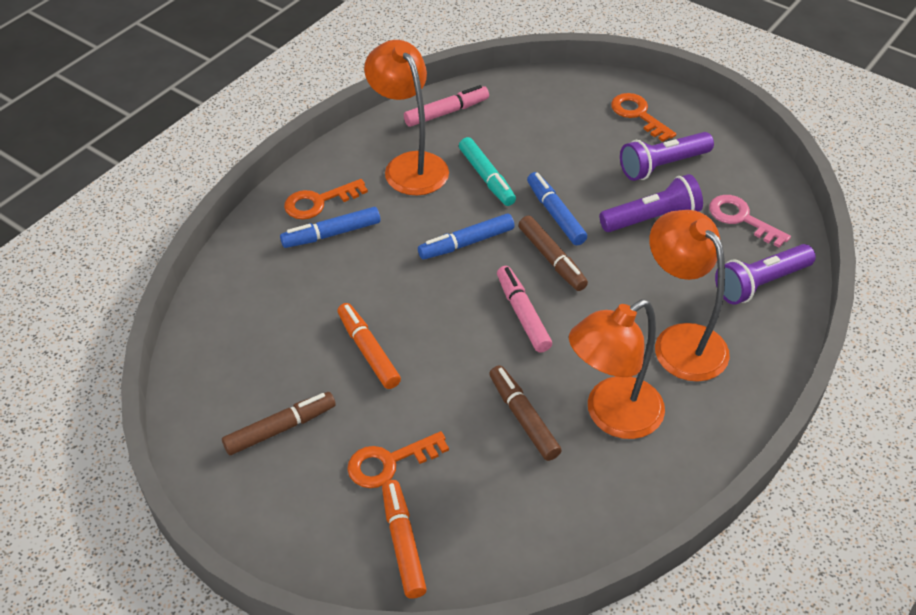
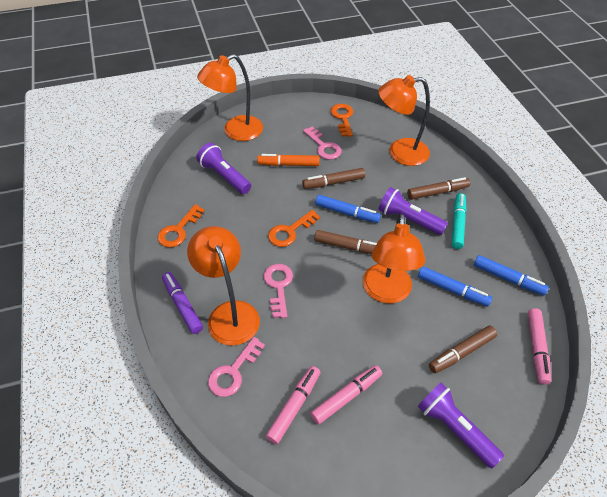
brown marker: [222,392,336,455] [489,365,562,461] [519,216,588,291] = 3 -> [302,168,365,189] [314,230,377,254] [407,177,470,200] [429,326,497,373] = 4
orange lamp: [364,40,449,195] [569,299,665,439] [649,210,730,382] = 3 -> [187,226,260,345] [197,54,263,141] [363,214,425,304] [378,75,430,166] = 4
orange marker: [337,303,401,389] [382,480,427,599] = 2 -> [257,154,319,166] = 1
pink key: [709,195,791,248] = 1 -> [208,337,265,397] [263,264,293,318] [303,126,342,160] = 3
pink marker: [404,85,489,127] [497,266,552,353] = 2 -> [266,366,320,444] [310,365,382,425] [528,308,551,385] = 3
purple marker: none = 0 -> [162,272,203,334] = 1

